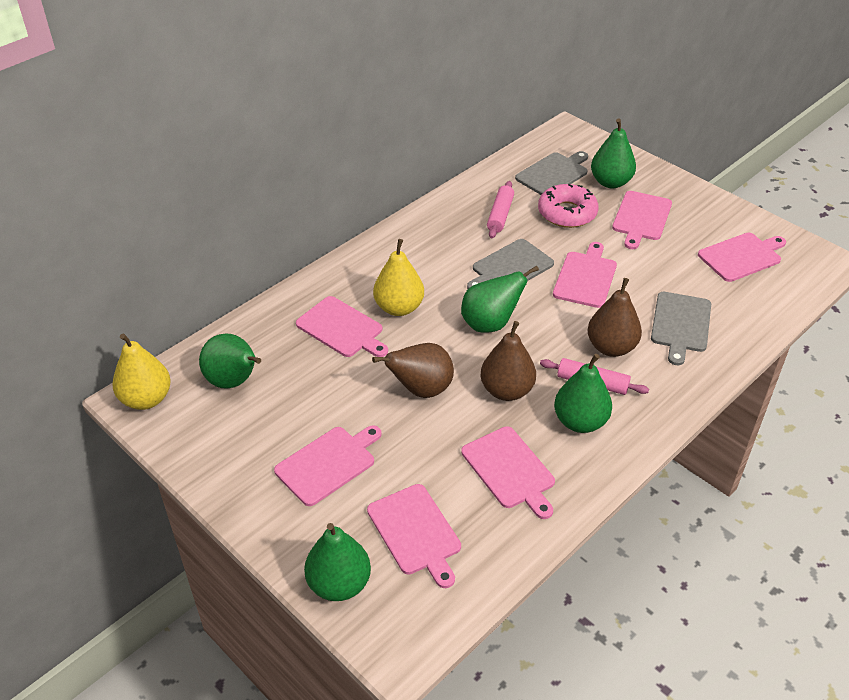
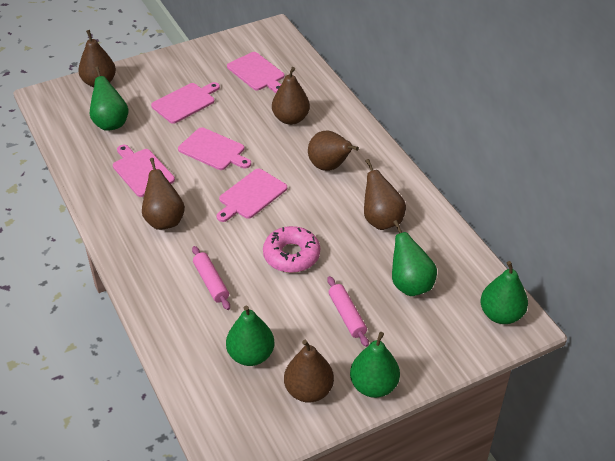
brown pear: [372,343,454,398] [481,321,536,401] [587,278,642,357] = 3 -> [78,30,116,87] [142,158,185,230] [272,67,310,125] [284,340,334,403] [308,131,359,171] [364,159,406,230] = 6
grey cutting board: [467,239,554,289] [515,151,588,195] [651,292,711,365] = 3 -> none = 0
pink cutting board: [274,425,382,506] [296,296,388,357] [367,484,461,588] [461,426,555,519] [553,242,617,308] [612,191,672,249] [698,233,786,282] = 7 -> [113,145,175,197] [151,82,220,124] [178,127,251,170] [217,169,287,222] [227,52,285,93] = 5
yellow pear: [112,334,171,410] [373,239,424,316] = 2 -> none = 0

